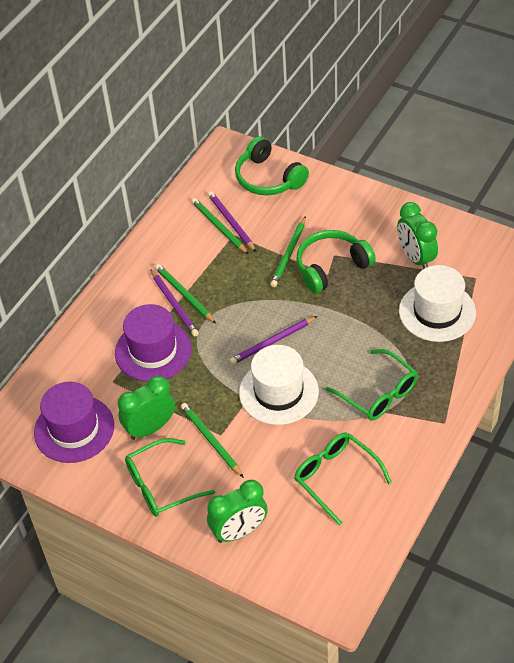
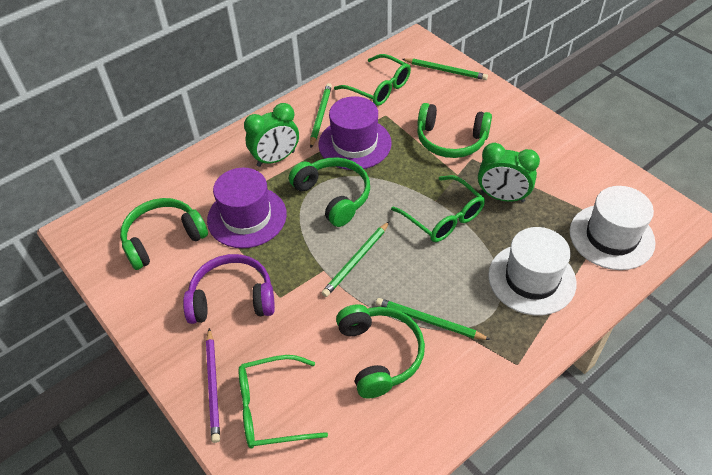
green clock: [118,376,175,440] [207,480,268,543] [397,202,438,269] = 3 -> [244,103,299,167] [478,143,540,202] = 2
green headphones: [235,136,309,195] [296,230,376,294] = 2 -> [120,198,208,270] [289,157,370,227] [336,304,425,399] [417,103,492,158] = 4
purple headphones: none = 0 -> [183,254,275,324] = 1
purple pencil: [150,269,199,336] [208,191,256,252] [230,316,317,365] = 3 -> [206,328,220,443] = 1

